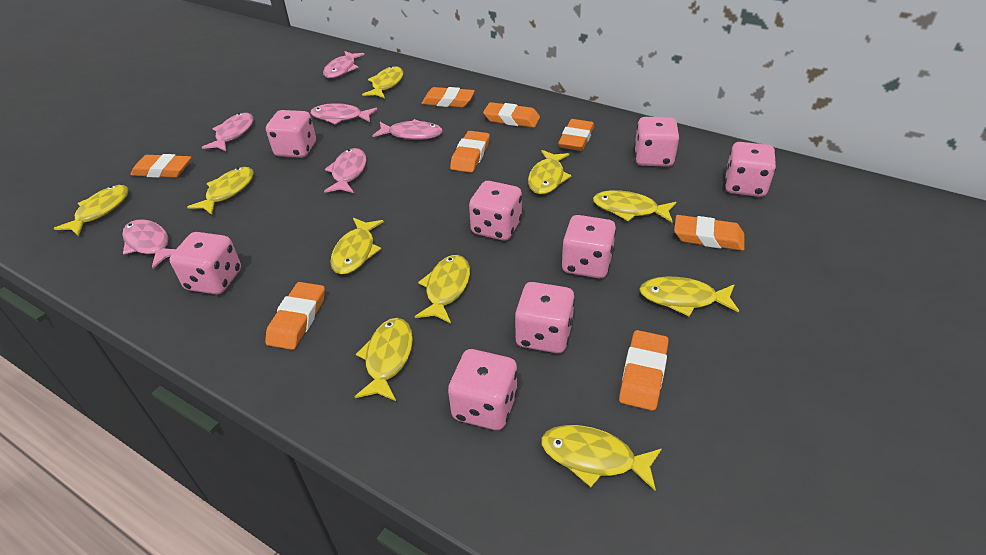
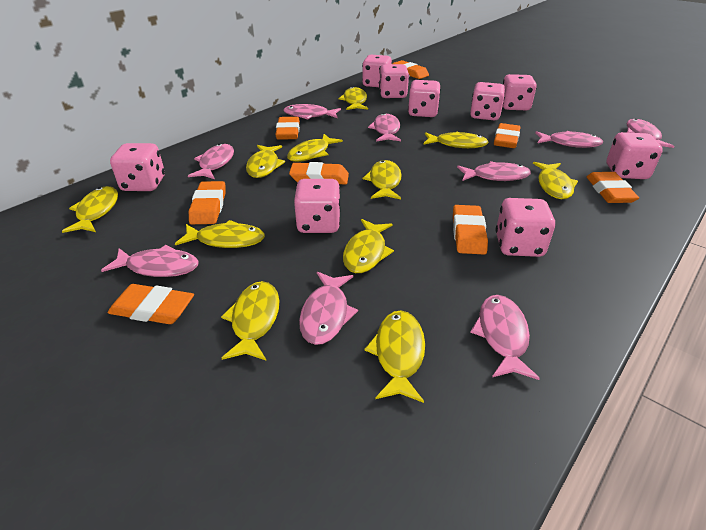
pink dice: [170,232,241,295] [266,110,316,158] [448,349,518,430] [469,181,522,240] [515,282,575,353] [561,215,616,278] [634,117,679,167] [725,142,776,197] = 8 -> [110,143,165,191] [294,179,341,233] [362,55,392,87] [379,64,409,98] [408,80,441,117] [470,82,505,120] [495,198,556,257] [503,74,537,111] [607,132,663,179] = 9
pink fish: [122,219,176,268] [202,113,253,151] [311,103,377,125] [323,51,365,78] [324,148,366,193] [372,119,443,140] = 6 -> [101,245,199,277] [188,144,234,179] [283,104,341,119] [299,272,358,345] [368,113,401,141] [457,161,531,181] [470,295,540,380] [535,131,603,148] [627,119,675,148] = 9
yellow fish: [54,185,128,236] [187,167,254,215] [330,218,384,275] [355,318,413,401] [362,66,403,98] [415,255,470,323] [528,150,571,194] [541,425,662,491] [593,190,676,222] [639,277,739,317] = 10 -> [62,186,118,233] [175,220,265,248] [221,281,280,360] [246,145,285,178] [287,134,343,162] [338,87,368,110] [343,219,394,273] [363,160,402,199] [364,311,425,403] [423,132,488,148] [533,162,578,199] = 11

